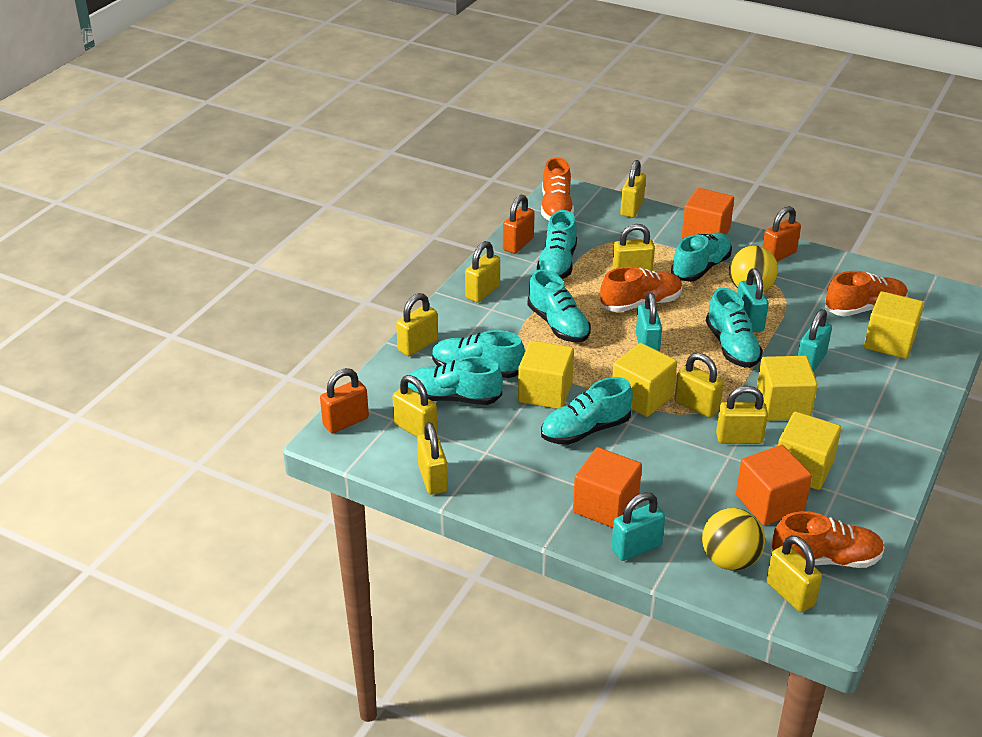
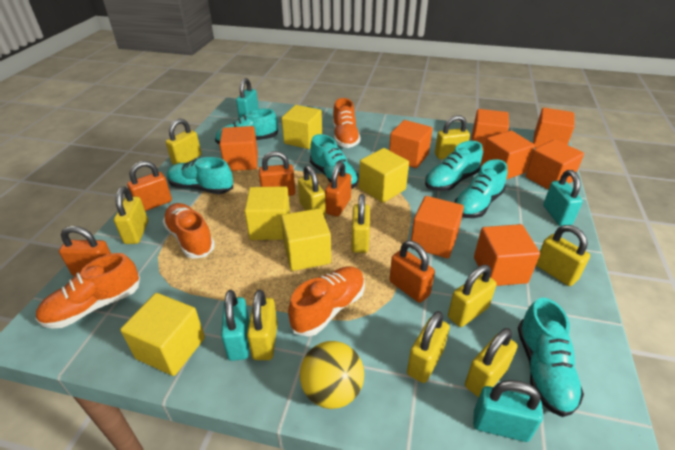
orange cube: [573,447,642,528] [682,188,734,239] [736,445,812,526] = 3 -> [219,126,258,171] [389,120,433,168] [411,196,464,258] [471,109,509,151] [474,224,540,286] [481,131,535,180] [526,139,584,190] [533,108,575,148] = 8
orange padlock: [320,368,369,433] [503,195,535,254] [762,206,801,262] = 3 -> [59,226,111,276] [127,161,172,211] [259,151,295,196] [325,162,351,217] [389,241,435,303] = 5
turquoise shoe: [407,356,503,405] [432,330,525,378] [528,269,591,343] [537,210,577,279] [541,377,633,445] [671,233,732,282] [706,288,763,368] = 7 -> [167,157,233,194] [215,108,278,144] [310,134,359,189] [425,141,483,191] [454,159,507,218] [518,298,584,417] = 6
yellow ball: [702,508,765,570] [729,246,778,292] = 2 -> [300,341,364,409] = 1
yellow padlock: [392,375,437,437] [396,293,438,356] [417,422,448,495] [465,241,500,303] [612,224,655,272] [620,160,646,218] [675,353,724,418] [716,386,768,444] [766,535,822,612] = 9 -> [114,186,148,244] [166,119,201,165] [247,290,278,360] [298,165,326,217] [351,194,370,253] [407,311,450,383] [435,115,470,159] [448,265,497,327] [465,328,517,397] [536,225,590,286] = 10

